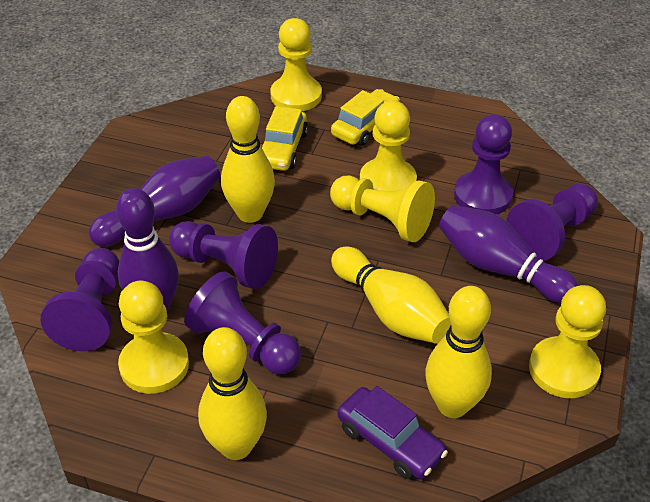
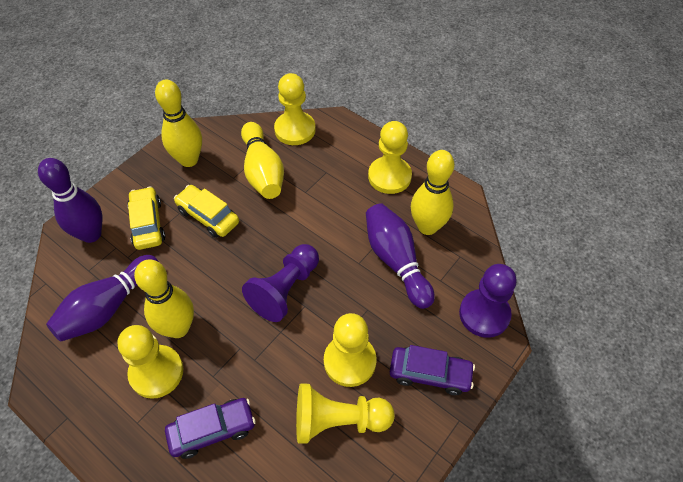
purple car: [337,386,448,479] = 1 -> [165,398,256,459] [390,345,475,395] = 2
purple pawn: [40,248,119,351] [169,221,278,289] [184,271,301,374] [454,114,513,215] [506,184,598,261] = 5 -> [242,244,319,322] [459,264,517,338] = 2

